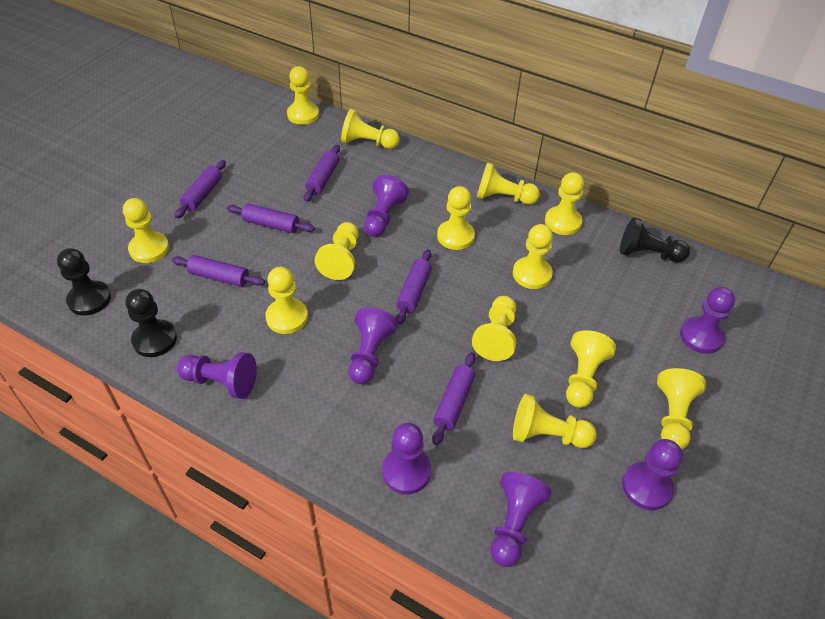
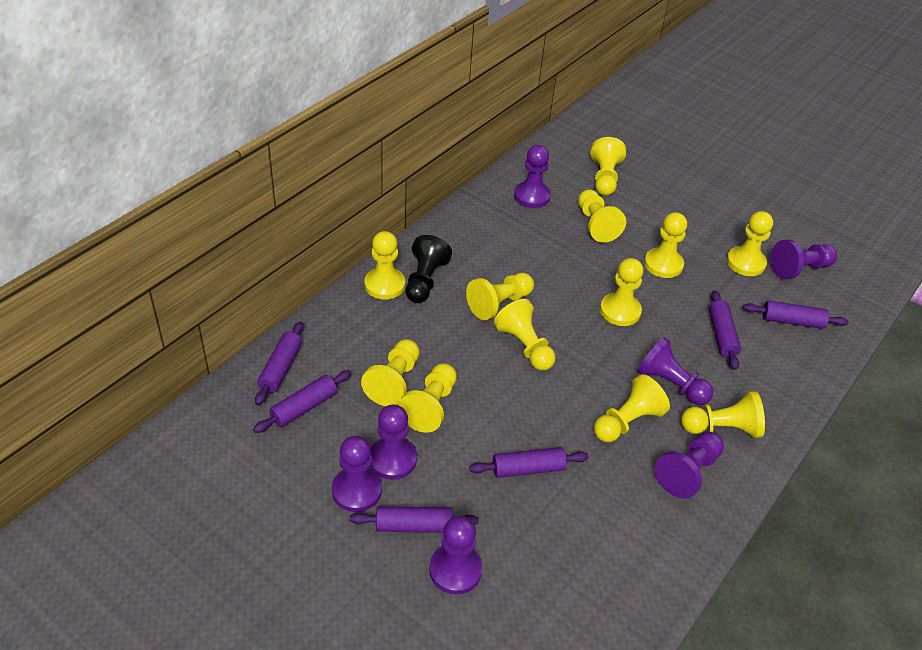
black pawn: [57,248,111,316] [125,289,177,357] [620,217,690,263] = 3 -> [406,235,452,303] = 1
yellow pawn: [123,198,169,263] [265,267,308,334] [287,66,319,125] [315,222,359,280] [341,109,400,149] [437,186,475,250] [472,296,516,361] [477,163,540,205] [513,224,553,289] [513,394,597,448] [545,172,584,235] [566,330,616,408] [657,368,706,450] = 13 -> [361,339,420,406] [364,231,405,300] [398,363,457,433] [466,273,534,320] [494,299,556,371] [578,189,626,243] [590,137,626,196] [594,374,670,442] [600,258,644,326] [644,212,687,278] [681,391,765,438] [727,211,773,276] = 12

